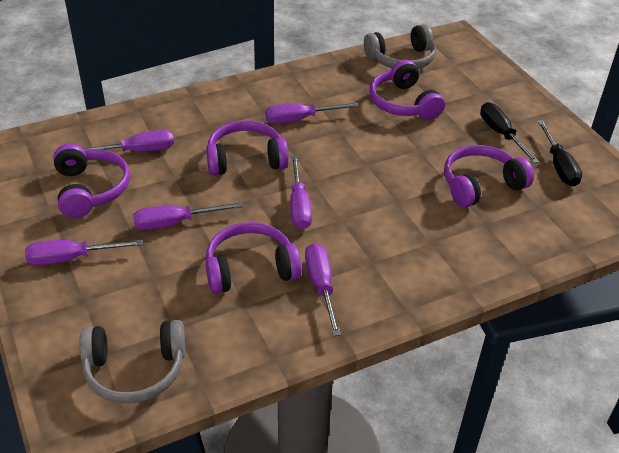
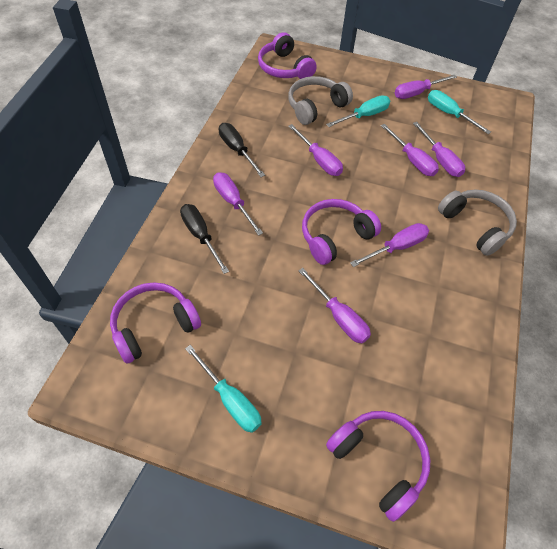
purple headphones: [53,143,130,218] [206,120,289,176] [206,222,301,294] [370,60,445,120] [444,145,534,208] = 5 -> [110,282,201,364] [258,32,317,79] [302,199,381,265] [326,411,430,522] = 4
purple screwdriver: [25,240,143,265] [84,130,174,152] [133,202,243,230] [265,103,358,124] [290,155,312,229] [305,243,341,336] = 6 -> [213,172,263,236] [288,124,343,176] [298,268,371,343] [350,223,429,267] [381,124,439,176] [395,75,457,99] [413,122,465,177] = 7
turquoise screwdriver: none = 0 -> [185,345,262,433] [326,95,390,127] [428,90,491,134] = 3

